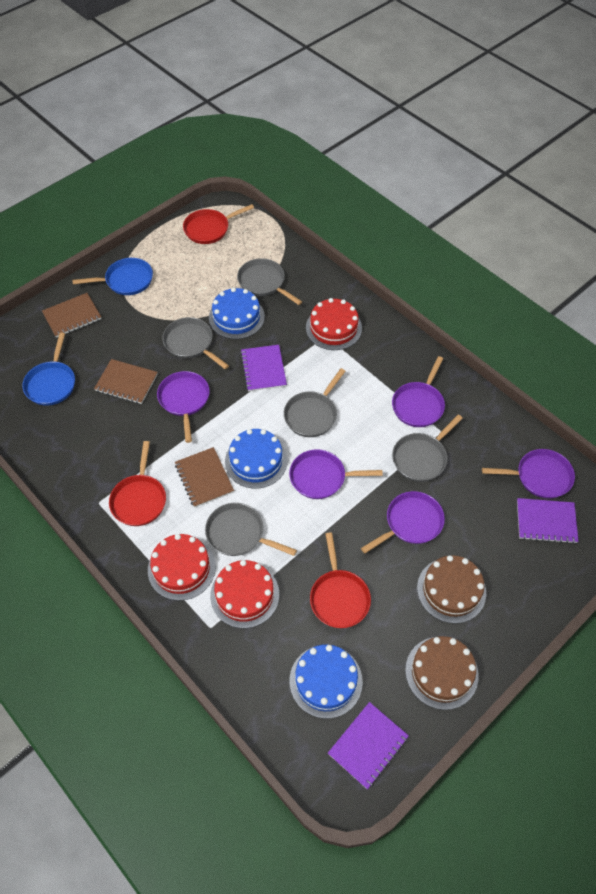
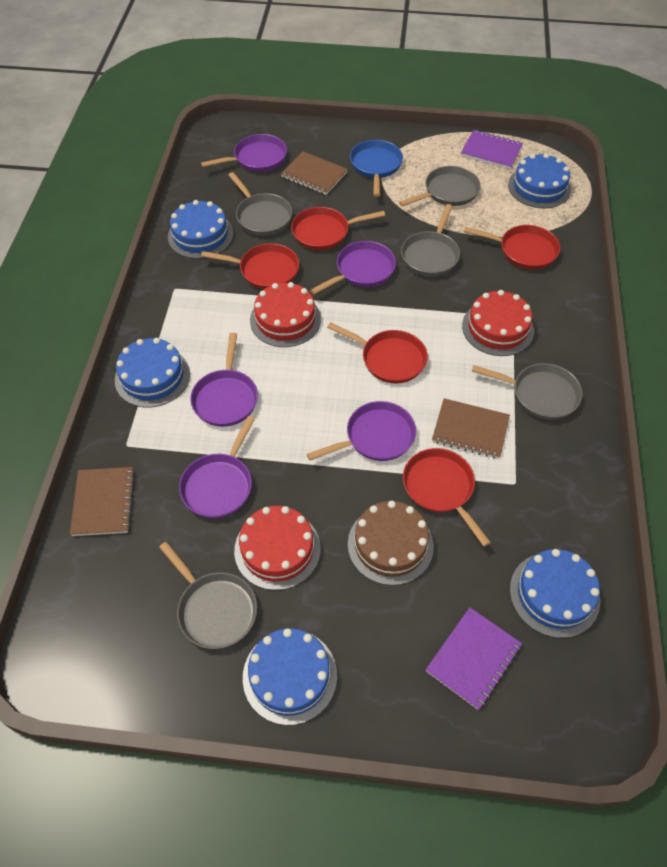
blue cake: [209,287,265,339] [225,429,288,488] [290,644,363,719] = 3 -> [115,338,190,407] [168,200,233,259] [243,628,337,725] [508,153,571,208] [510,549,600,638] = 5
blue pan: [23,333,75,406] [72,258,153,295] = 2 -> [350,140,403,197] = 1
brown cake: [405,636,479,710] [417,555,486,624] = 2 -> [348,501,434,585] = 1
purple notebook: [240,345,287,392] [328,702,409,789] [517,498,579,544] = 3 -> [426,607,522,710] [461,130,523,169] = 2
red pan: [109,441,166,526] [183,204,254,244] [310,532,371,628] = 3 -> [201,243,299,289] [291,207,385,250] [327,322,428,383] [403,448,491,547] [464,225,560,270] = 5

